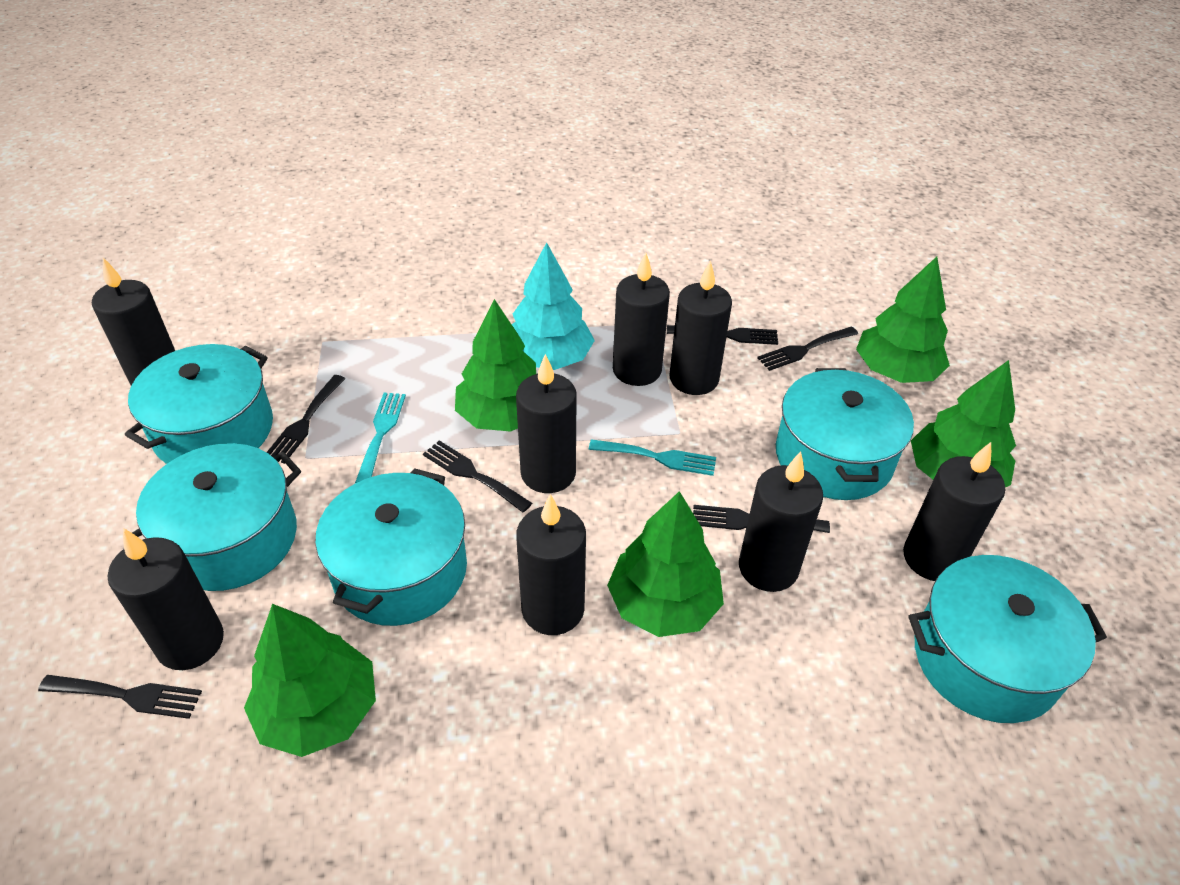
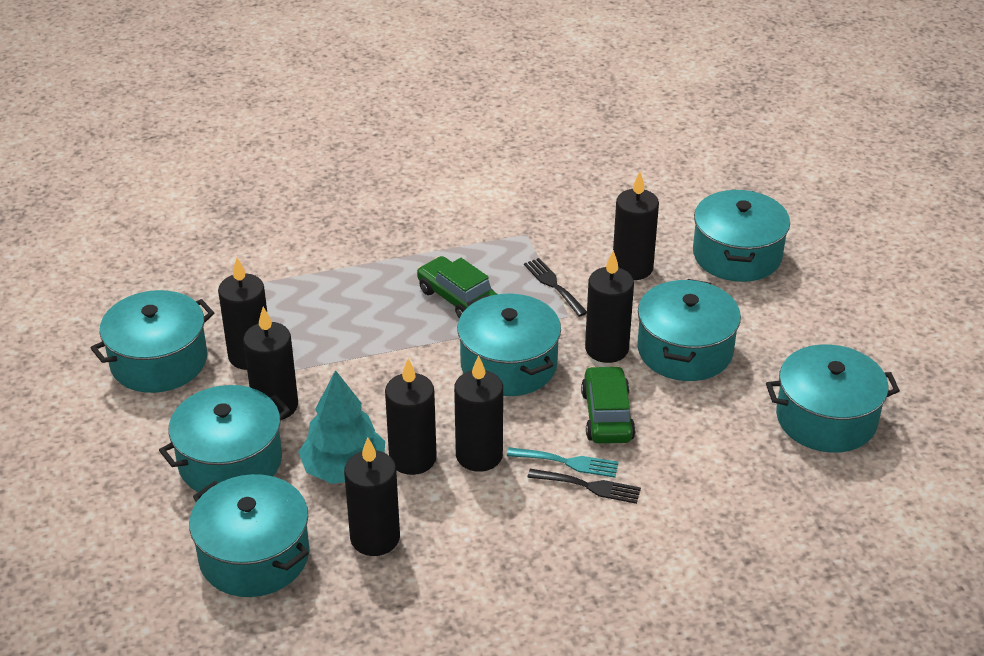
black candle: [92,258,175,385] [108,528,224,670] [516,354,577,493] [516,494,586,635] [613,252,670,386] [670,260,732,395] [739,451,823,592] [903,442,1005,581] = 8 -> [218,258,267,370] [243,307,298,420] [344,437,400,556] [385,359,437,475] [454,355,503,472] [585,250,634,363] [613,172,659,280] = 7
black fork: [38,675,202,719] [267,375,345,464] [423,440,532,512] [667,325,778,345] [693,505,830,533] [757,326,858,371] = 6 -> [524,258,587,317] [527,469,641,504] = 2
green car: none = 0 -> [417,256,497,318] [581,366,636,444] = 2
green tree: [244,604,376,757] [455,299,537,432] [607,491,724,637] [856,257,950,383] [911,360,1016,487] = 5 -> none = 0
turquoise fork: [355,393,406,483] [589,439,716,476] = 2 -> [507,447,619,478] = 1
turquoise pot: [125,344,273,464] [132,443,301,591] [315,468,467,626] [776,368,914,500] [908,555,1107,723] = 5 -> [91,290,214,393] [159,385,290,492] [189,474,309,597] [457,293,561,396] [637,279,741,381] [693,189,790,282] [766,344,900,453] = 7

